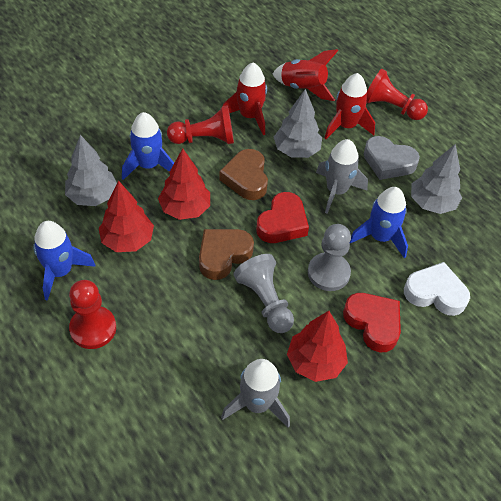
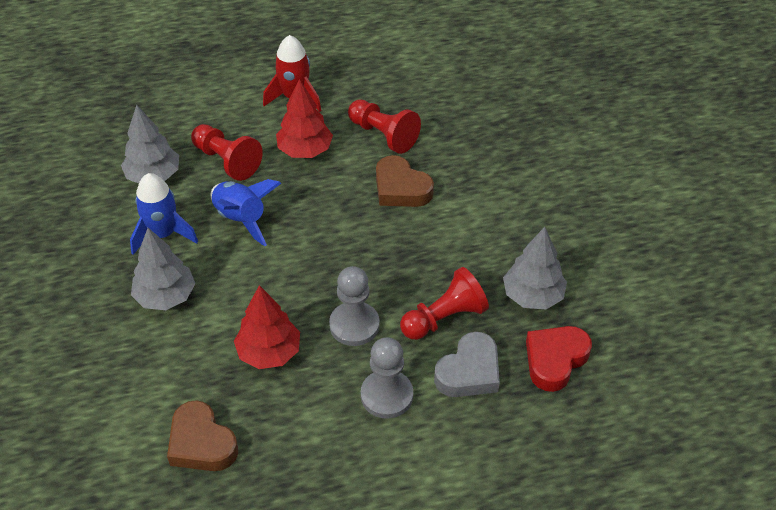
blue rocket: [33,221,96,301] [122,112,174,180] [350,187,408,258] = 3 -> [130,173,198,255] [211,179,281,246] = 2
grey rocket: [221,359,290,428] [316,139,368,214] = 2 -> none = 0
red heart: [256,192,309,243] [343,293,401,352] = 2 -> [526,326,592,392] = 1
red rocket: [223,63,267,135] [273,49,338,101] [325,73,375,139] = 3 -> [263,35,321,112] = 1
red tree: [99,181,154,252] [158,149,210,220] [287,311,348,382] = 3 -> [234,285,300,369] [276,79,333,158] = 2
white heart: [404,262,470,316] = 1 -> none = 0

